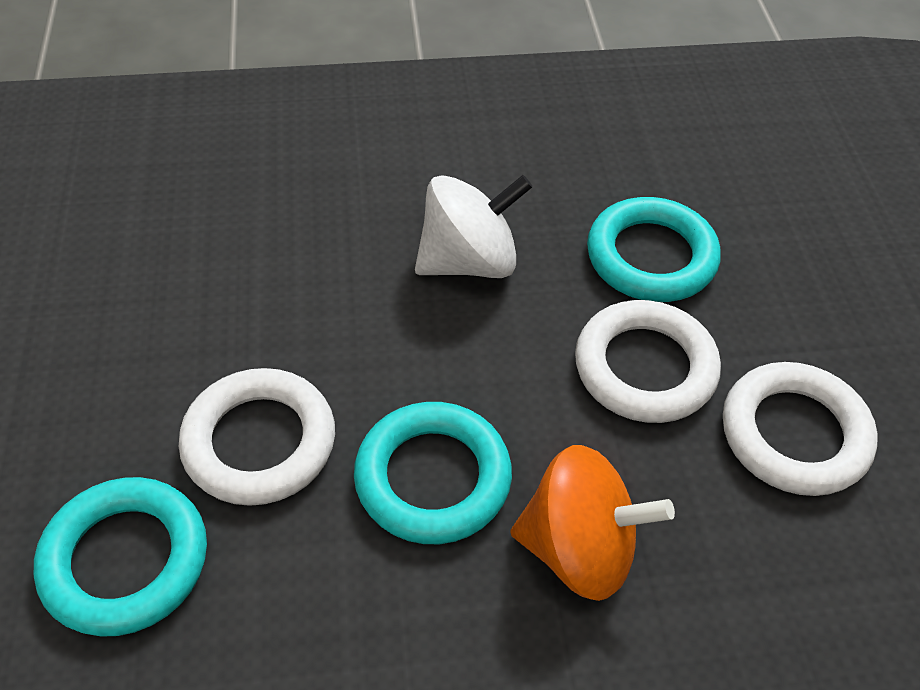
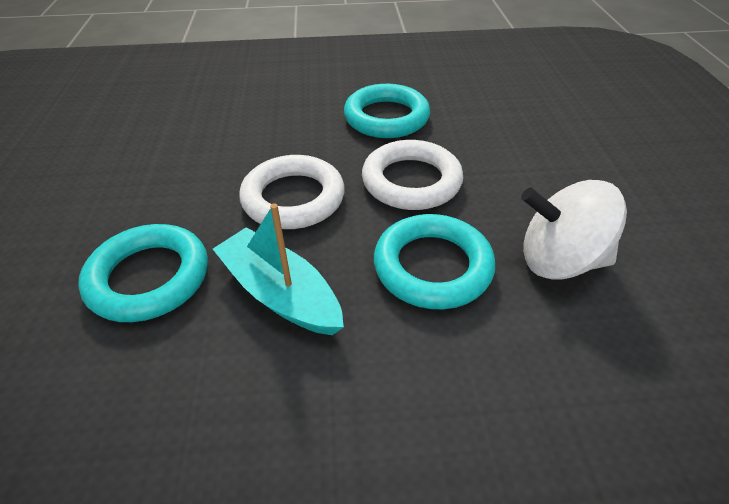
orange spinning top: [510,445,675,601] = 1 -> none = 0
turquoise boat: none = 0 -> [213,203,344,335] = 1
white ring: [179,368,335,506] [575,300,721,423] [723,362,878,496] = 3 -> [239,155,345,229] [362,140,463,210] = 2

